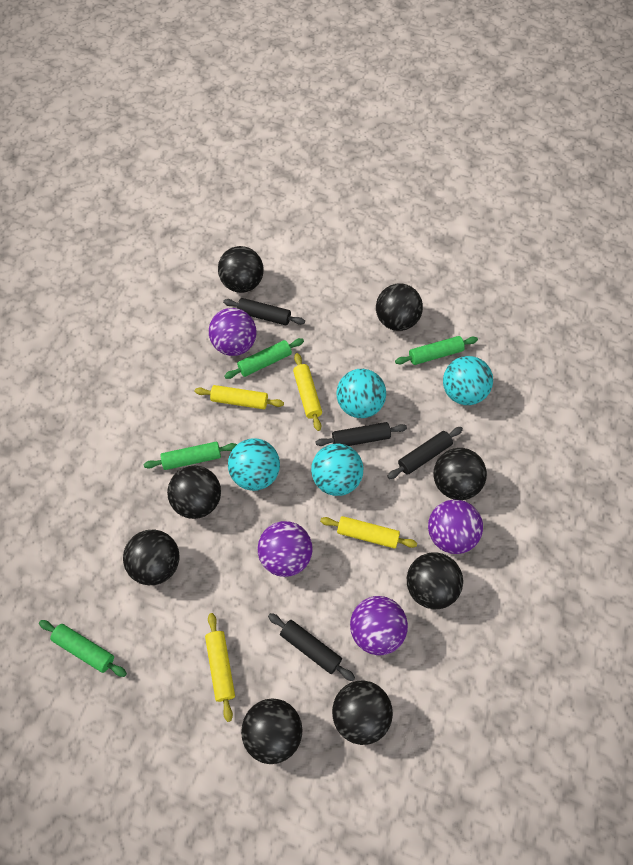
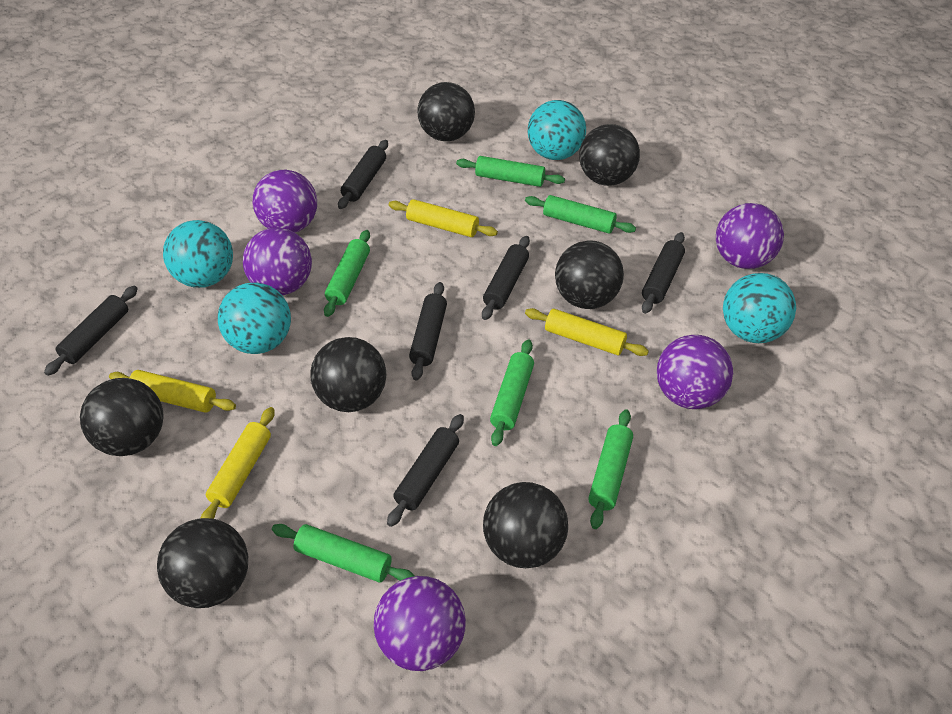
black ball: [123,529,179,585] [167,466,221,519] [218,246,264,293] [241,698,302,764] [332,681,393,745] [376,284,423,331] [407,552,463,610] [434,448,487,500] = 8 -> [80,378,164,456] [157,518,248,608] [310,337,386,412] [418,82,475,141] [483,482,568,568] [555,241,624,309] [579,124,640,186] = 7
black rolling pin: [223,298,305,325] [268,613,355,681] [316,422,407,446] [387,427,463,479] = 4 -> [44,286,138,376] [338,140,388,209] [387,414,464,527] [409,282,447,381] [482,236,530,320] [642,232,685,314] = 6
green rolling pin: [39,620,127,677] [144,442,237,470] [224,338,304,379] [395,336,478,365] = 4 -> [272,524,415,583] [324,230,370,317] [456,156,565,187] [490,339,534,446] [525,195,636,233] [588,410,633,529] = 6
purple ball: [209,308,257,356] [258,521,313,577] [350,596,408,655] [428,500,483,554] = 4 -> [243,227,312,295] [253,170,317,232] [374,576,466,671] [657,335,733,409] [716,203,784,269] = 5

